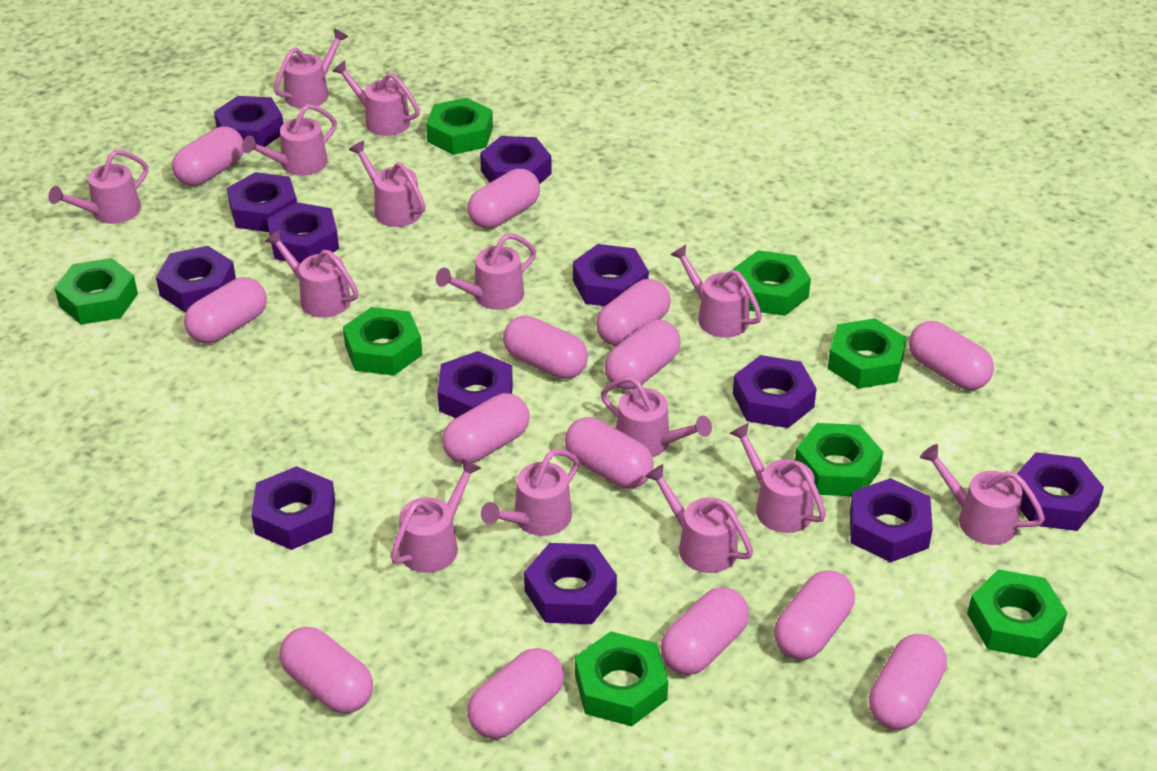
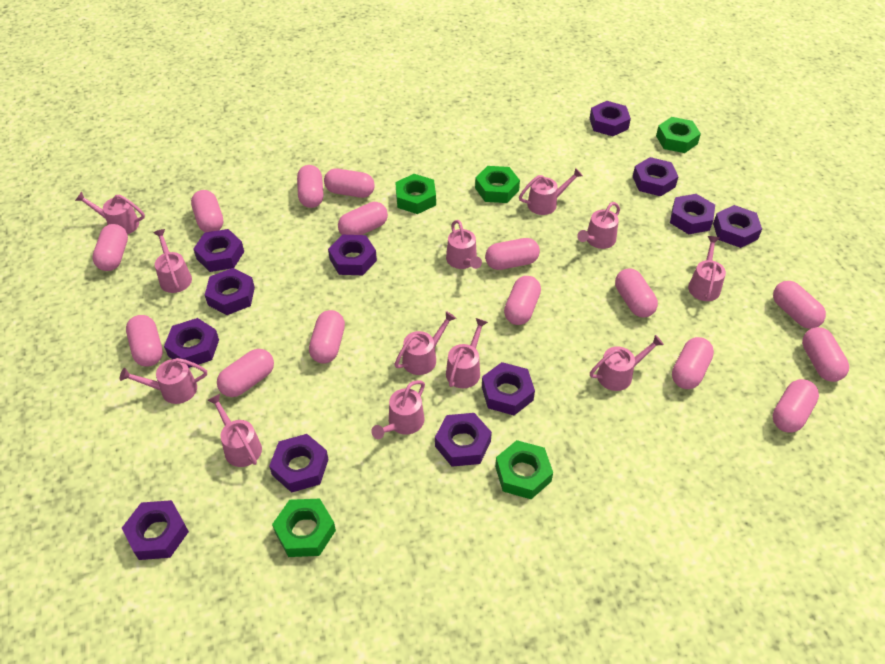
green nut: [55,258,138,325] [343,307,422,376] [426,98,493,155] [575,631,668,726] [734,250,811,316] [795,423,883,496] [827,318,907,389] [967,569,1067,658] = 8 -> [272,499,336,557] [395,174,436,214] [475,166,520,203] [495,440,553,499] [656,117,701,153] = 5
pink capsule: [172,127,244,186] [184,277,267,344] [280,627,373,713] [442,393,530,464] [467,648,564,739] [468,169,540,228] [503,316,588,379] [565,417,654,488] [596,279,671,346] [604,320,681,390] [660,587,749,675] [774,570,855,660] [869,634,947,730] [909,321,994,390] = 14 -> [92,224,128,271] [126,315,163,367] [191,190,223,232] [217,349,274,397] [297,165,323,208] [309,310,345,364] [324,168,375,198] [338,202,388,235] [485,238,540,270] [504,276,541,325] [615,269,658,317] [672,337,714,389] [772,379,819,433] [773,281,826,329] [802,327,849,382] = 15
pink watering can: [48,150,148,224] [242,104,337,176] [265,230,359,318] [274,29,348,109] [332,60,420,136] [349,141,426,227] [390,459,481,573] [436,233,536,310] [481,449,579,536] [601,377,712,457] [645,464,753,573] [670,245,762,338] [730,423,826,533] [920,444,1045,545] = 14 -> [75,191,145,234] [120,358,207,404] [153,229,192,293] [207,394,262,467] [371,380,425,439] [395,311,457,375] [446,220,482,269] [446,318,488,388] [519,168,583,215] [577,202,620,249] [590,335,664,391] [688,236,726,301] = 12

